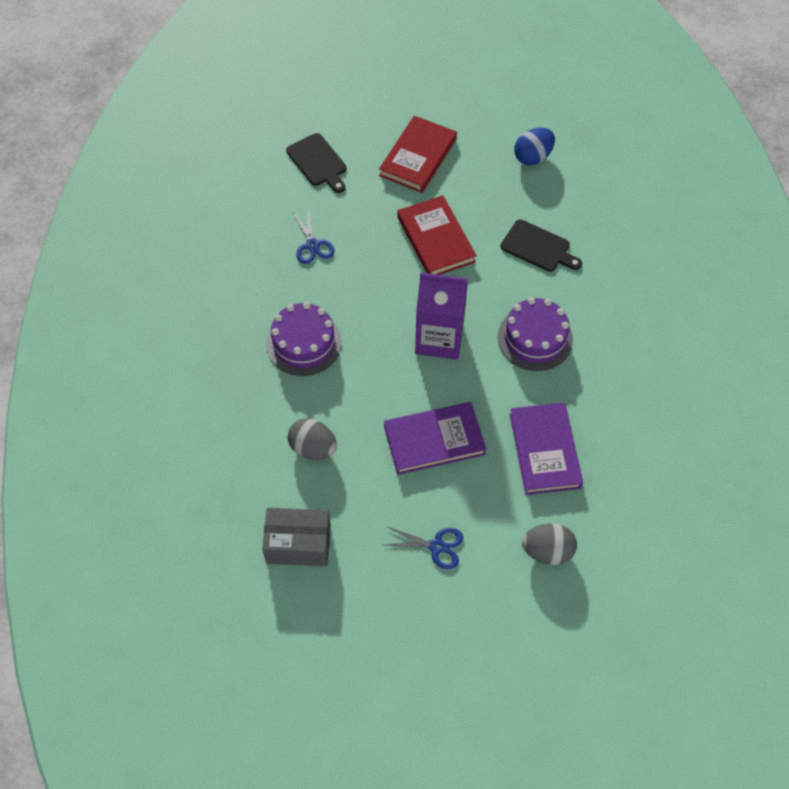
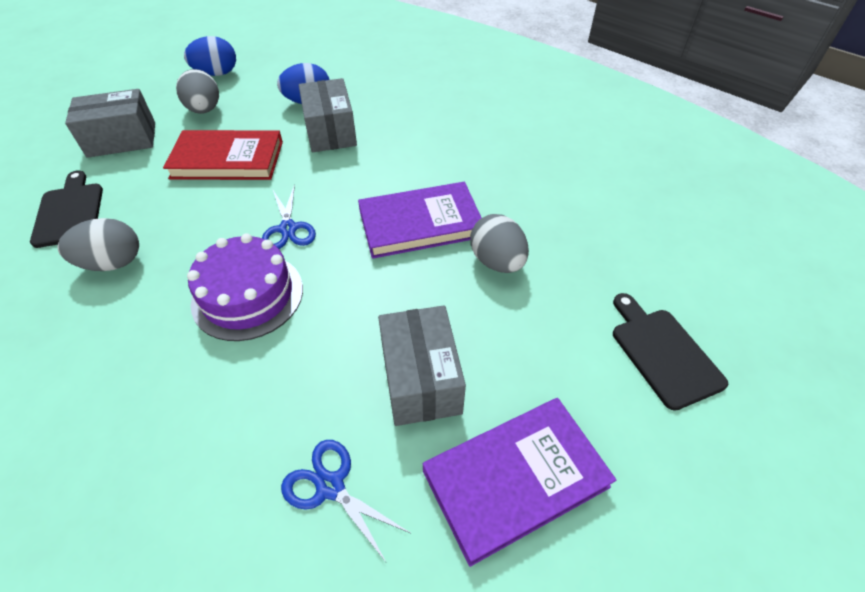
blue egg: [514,128,555,166] = 1 -> [184,36,236,76] [277,63,330,104] = 2
grey box: [262,508,331,566] = 1 -> [65,89,155,158] [299,78,357,152] [378,306,466,426] = 3
grey egg: [288,418,337,460] [522,523,577,565] = 2 -> [58,218,139,271] [176,69,219,114] [470,214,529,273] = 3
purple cake: [266,302,342,376] [498,297,573,371] = 2 -> [187,233,303,341] = 1
purple carton: [415,273,468,360] = 1 -> none = 0
red book: [379,116,457,193] [397,195,477,275] = 2 -> [163,130,283,180] = 1

